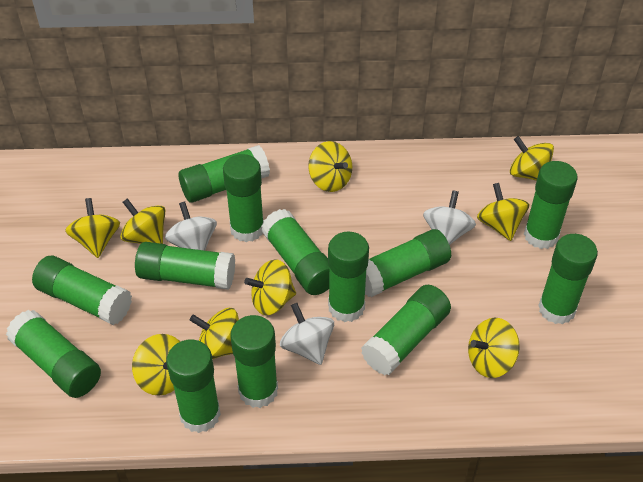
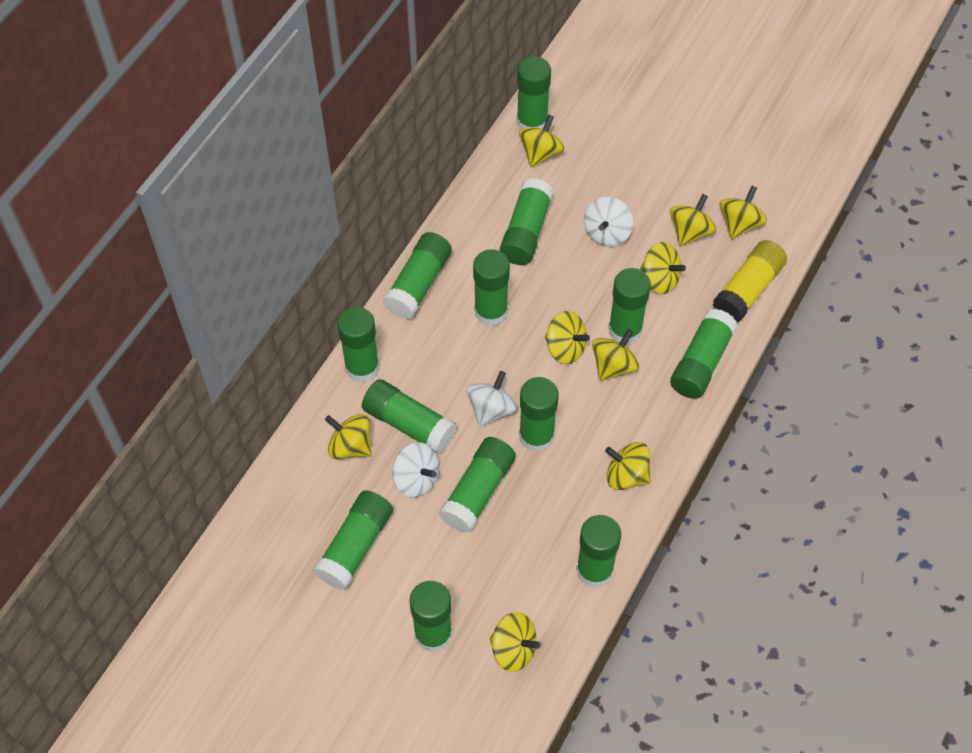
yellow glue stick: none = 0 -> [713,240,787,323] = 1

